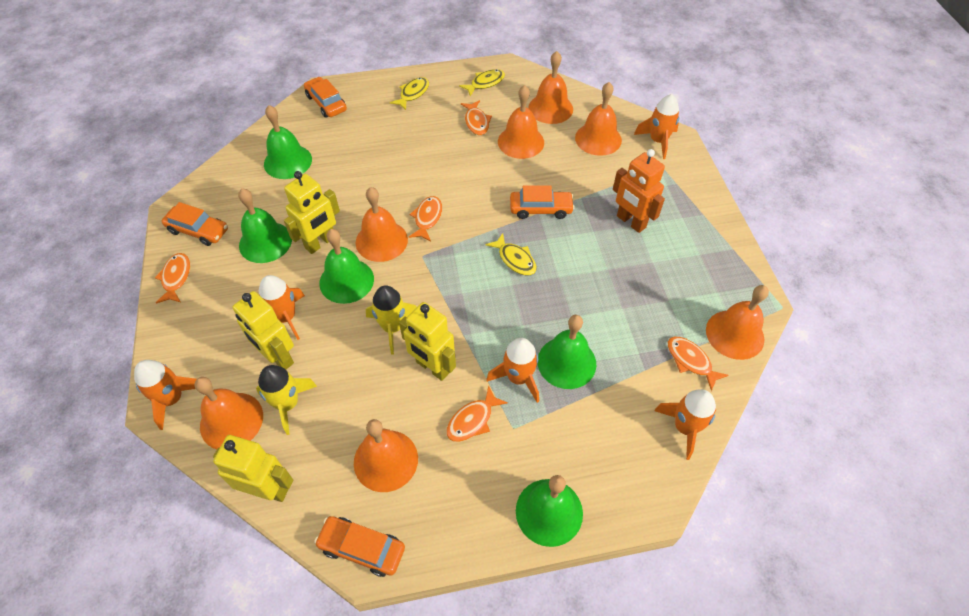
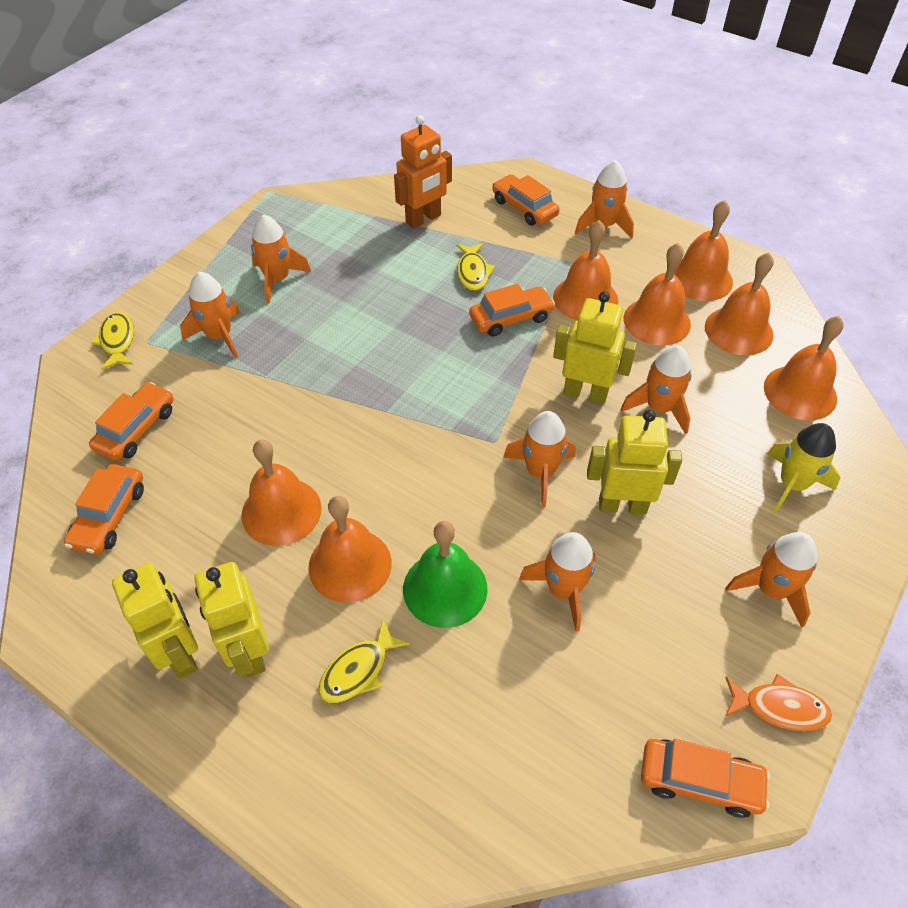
green bell: [238,188,292,263] [264,105,312,179] [319,229,374,304] [516,475,583,547] [538,315,596,389] = 5 -> [403,521,488,628] = 1
orange car: [162,202,228,246] [304,77,347,118] [314,516,405,577] [510,185,575,219] = 4 -> [64,464,144,555] [89,382,174,461] [469,284,555,337] [492,174,560,226] [641,739,770,818] = 5
orange fish: [155,253,190,304] [409,196,442,241] [446,385,508,442] [461,100,492,135] [668,337,729,391] = 5 -> [725,674,832,731] = 1
orange rocket: [134,360,197,430] [259,275,305,340] [486,338,539,403] [634,94,679,159] [654,389,717,460] = 5 -> [180,272,240,358] [251,214,311,304] [503,411,576,507] [519,532,596,632] [575,160,634,238] [620,345,691,434] [725,532,817,627] = 7
yellow rocket: [256,365,317,435] [366,285,417,355] = 2 -> [767,423,840,513] = 1

